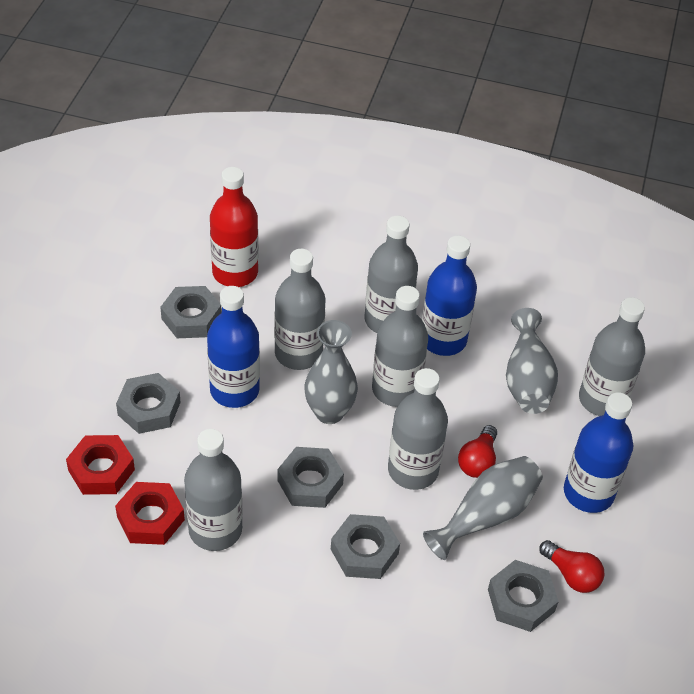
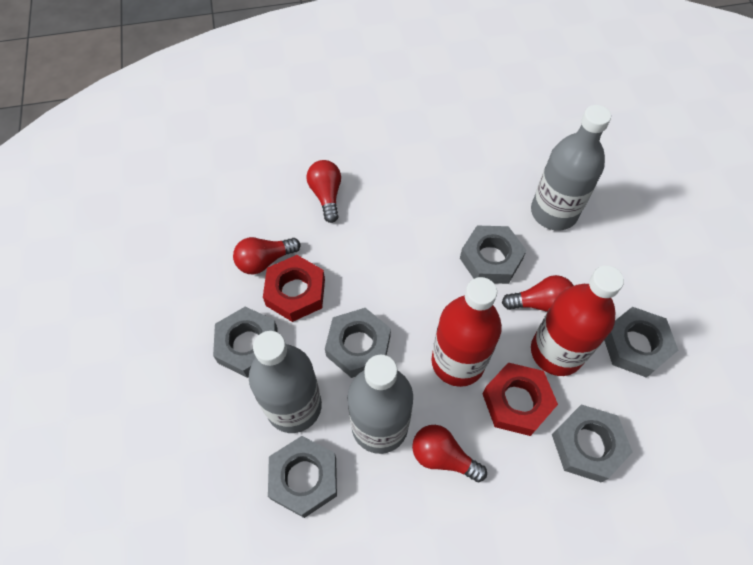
blue bottle: [207,286,260,408] [422,235,477,356] [564,392,633,513] = 3 -> none = 0
grey bottle: [184,429,243,551] [274,249,326,370] [365,216,418,333] [372,286,428,407] [388,368,448,490] [579,297,645,416] = 6 -> [249,331,322,433] [348,355,413,454] [531,105,611,231] = 3
grey nut: [116,373,181,434] [160,286,222,338] [277,447,344,508] [331,514,400,579] [488,560,559,632] = 5 -> [213,307,278,378] [268,436,337,518] [325,308,391,378] [460,226,527,284] [552,405,633,483] [604,307,678,378] = 6
grey vase: [304,320,358,424] [423,456,543,560] [506,308,558,414] = 3 -> none = 0
red bottle: [210,167,258,287] = 1 -> [431,277,502,387] [531,265,624,376] = 2
red light bulb: [458,425,497,478] [539,540,604,593] = 2 -> [233,237,300,274] [306,160,341,223] [412,425,487,482] [502,275,574,312] = 4

